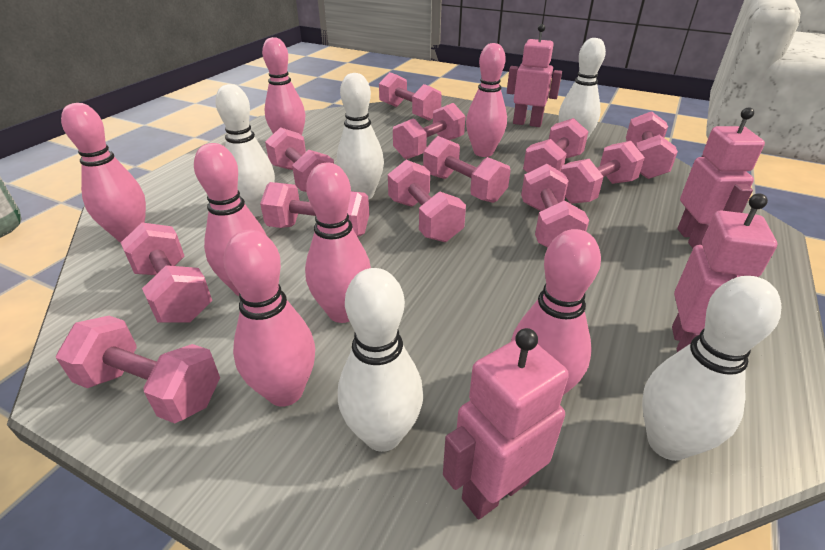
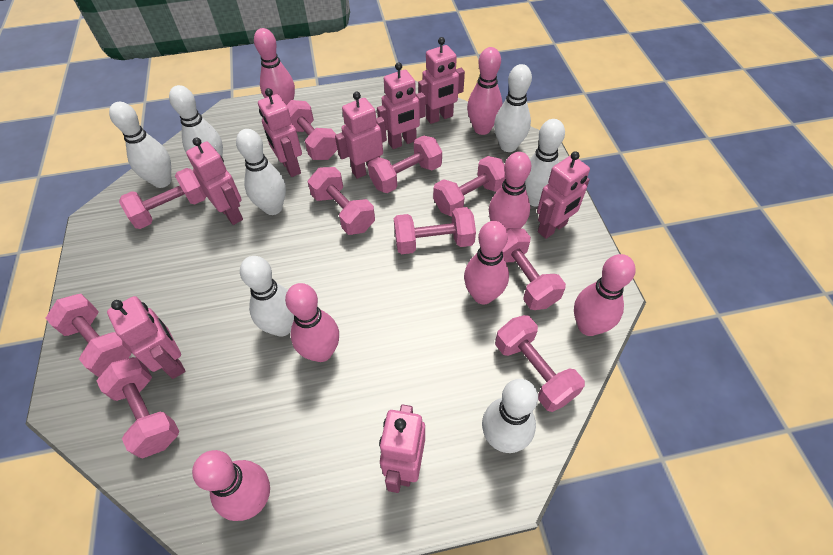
pink dumbbell: [56,316,220,424] [121,223,212,323] [260,182,369,237] [265,127,334,192] [379,72,442,121] [388,160,466,242] [393,103,465,159] [423,136,511,203] [521,164,589,248] [523,118,588,173] [561,141,645,204] [626,111,678,179] = 12 -> [46,294,132,377] [97,357,180,458] [119,168,206,229] [286,100,337,160] [308,167,375,235] [368,135,442,193] [394,207,476,254] [433,156,506,216] [495,315,585,412] [502,228,566,310] = 10
pink robot: [443,328,569,519] [507,24,562,127] [672,194,777,352] [677,107,765,248] = 4 -> [107,296,185,379] [186,137,243,225] [258,88,302,177] [335,92,387,179] [377,62,426,149] [379,404,425,493] [418,37,465,124] [537,151,590,239] = 8
white bowling pin: [215,84,275,217] [337,73,384,200] [338,268,423,452] [559,38,606,139] [642,276,782,461] = 5 -> [109,102,171,188] [169,85,223,157] [236,129,286,215] [240,256,294,337] [482,379,538,453] [494,64,532,152] [525,119,565,206] = 7

